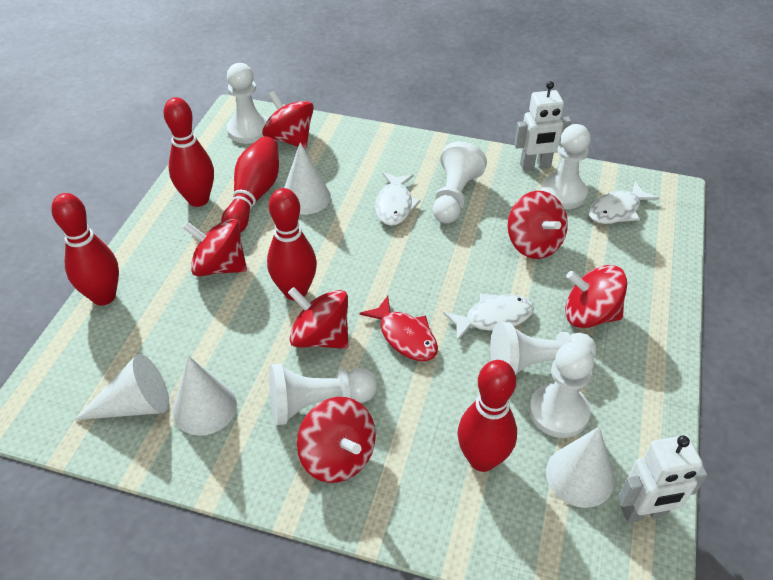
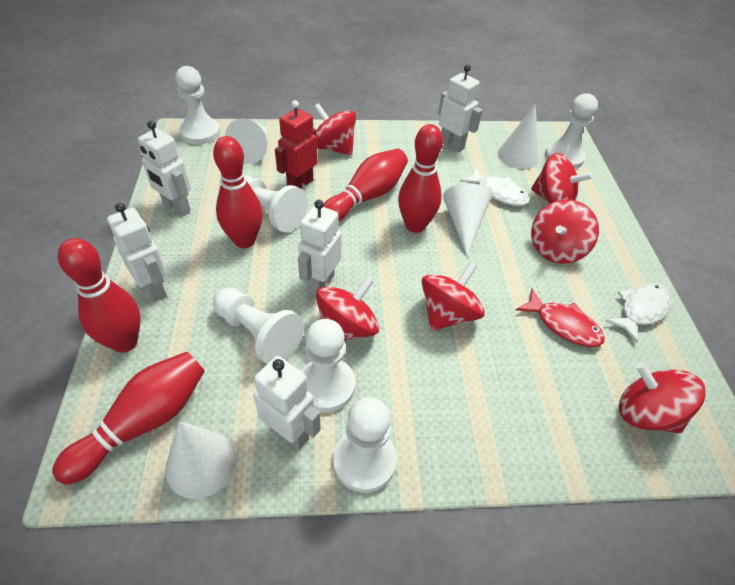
red robot: none = 0 -> [275,100,318,189] = 1
white fish: [375,172,421,226] [443,293,534,341] [589,181,659,224] = 3 -> [460,167,530,206] [605,283,672,343] = 2
white robot: [514,81,571,171] [618,435,707,523] = 2 -> [107,203,167,302] [138,121,191,216] [253,356,321,450] [298,200,342,296] [438,64,483,152] = 5

